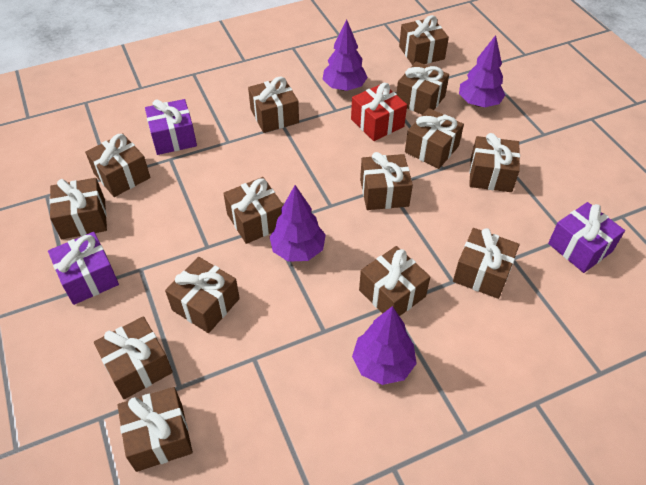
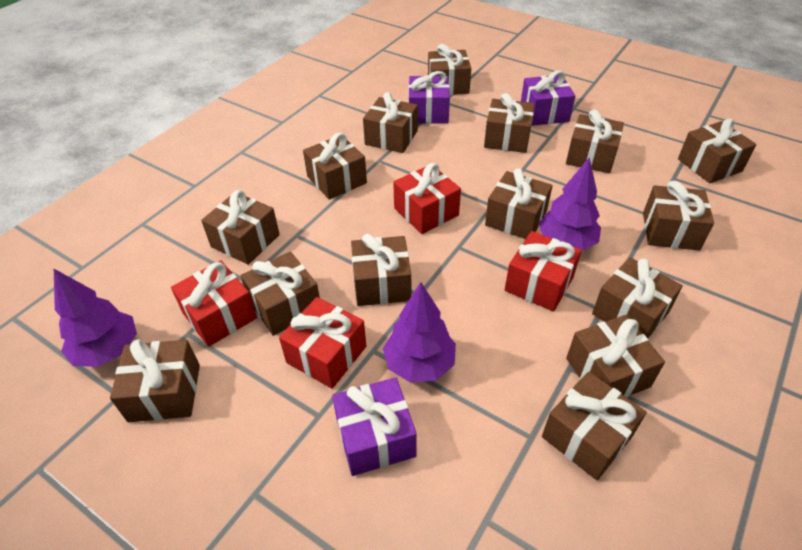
brown gift: [49,178,107,239] [85,133,150,197] [94,316,173,399] [117,387,193,472] [165,257,240,333] [223,177,283,244] [248,76,299,133] [359,246,430,316] [360,152,413,210] [396,61,449,115] [399,15,449,65] [405,108,464,169] [453,228,520,299] [469,133,520,192] = 14 -> [110,339,200,422] [201,190,280,265] [241,252,320,336] [303,133,367,200] [351,234,411,306] [363,92,418,153] [428,44,471,95] [484,93,534,153] [485,168,553,239] [542,372,647,480] [566,110,624,173] [566,315,665,397] [592,257,683,338] [643,181,714,250] [678,118,757,183] = 15
purple tree: [270,185,326,262] [323,19,368,91] [352,306,417,385] [459,35,505,107] = 4 -> [54,269,137,367] [383,282,456,382] [539,157,601,251] = 3
red gift: [351,83,407,141] = 1 -> [171,260,257,347] [279,297,366,389] [393,163,461,234] [505,231,582,312] = 4

